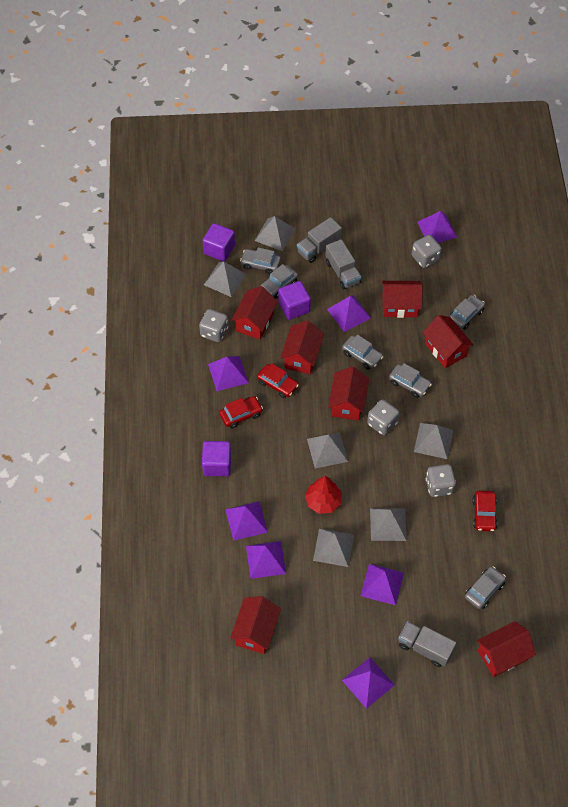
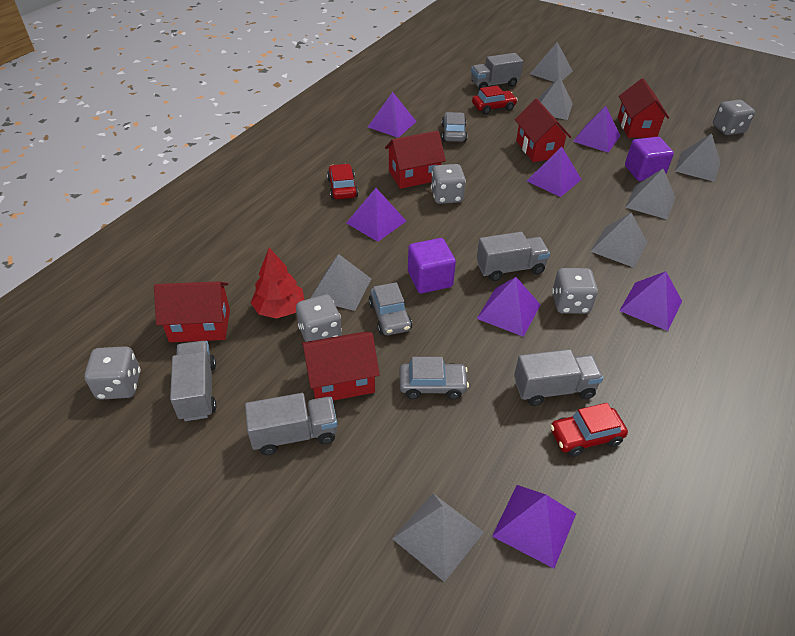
grey car: [240,247,281,275] [261,264,298,298] [342,335,383,369] [389,363,432,398] [449,295,485,329] [465,566,506,609] = 6 -> [369,282,412,335] [400,357,469,399] [442,112,467,142] = 3
grey dice: [199,309,228,342] [367,399,399,436] [412,235,442,268] [426,464,456,497] = 4 -> [84,346,141,400] [296,295,342,342] [431,164,466,204] [552,268,598,314] [713,100,755,135] = 5
grey pyramid: [204,261,246,297] [255,216,295,251] [307,432,348,468] [313,528,354,567] [370,508,407,541] [414,423,453,459] = 6 -> [311,254,371,311] [392,493,484,582] [530,42,573,82] [538,76,573,120] [590,213,648,268] [625,169,675,220] [675,133,720,182] = 7
grey truck: [297,217,342,263] [325,239,361,290] [398,621,456,667] = 3 -> [170,341,216,421] [245,393,337,455] [471,53,523,90] [477,232,550,281] [514,349,603,406] = 5
purple cube: [202,441,231,476] [203,223,235,261] [278,281,311,320] = 3 -> [408,238,456,294] [625,137,674,181] = 2
red house: [230,596,281,654] [231,286,278,340] [280,321,324,374] [328,366,369,421] [382,281,423,318] [422,315,474,368] [477,621,536,677] = 7 -> [154,281,230,342] [302,331,380,401] [385,131,446,189] [515,99,571,162] [618,78,669,138] = 5

